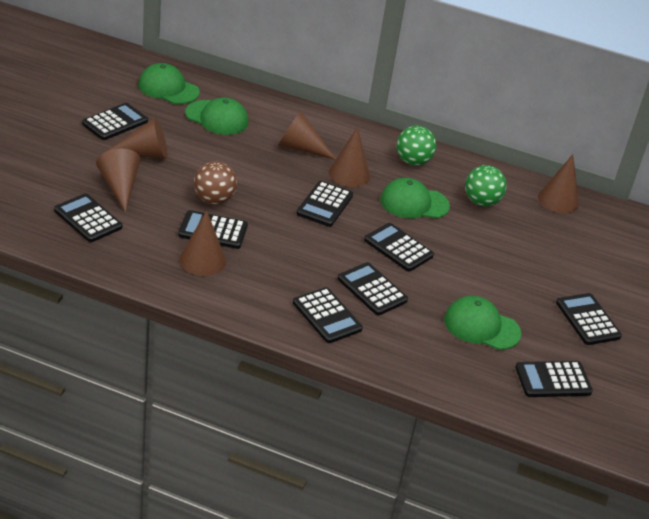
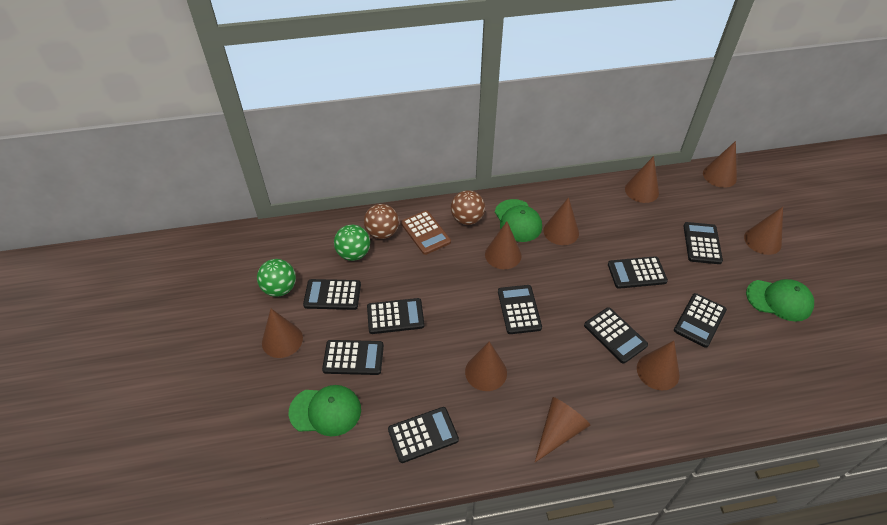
brown ball: [194,162,237,205] = 1 -> [364,204,399,239] [451,190,485,225] = 2
brown calculator: none = 0 -> [401,210,451,255] = 1
brown cone: [96,149,140,212] [107,117,168,159] [179,210,226,276] [279,111,336,160] [329,127,370,187] [538,154,579,213] = 6 -> [262,309,303,358] [465,341,507,391] [485,221,521,269] [535,397,591,462] [544,197,579,245] [625,156,659,203] [637,341,680,390] [703,141,737,188] [744,207,783,255] = 9
green cap: [138,63,200,104] [185,97,248,135] [380,178,450,218] [444,296,521,350] = 4 -> [289,385,361,437] [495,199,542,242] [746,279,814,322] = 3

